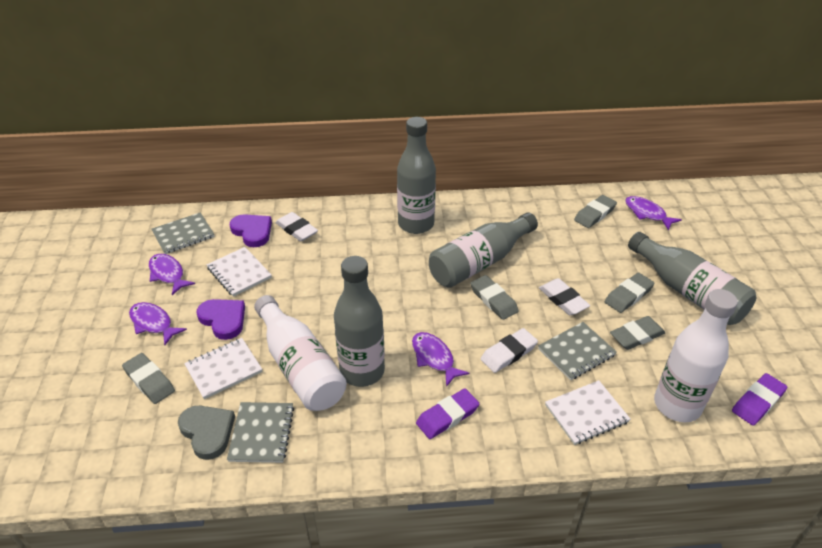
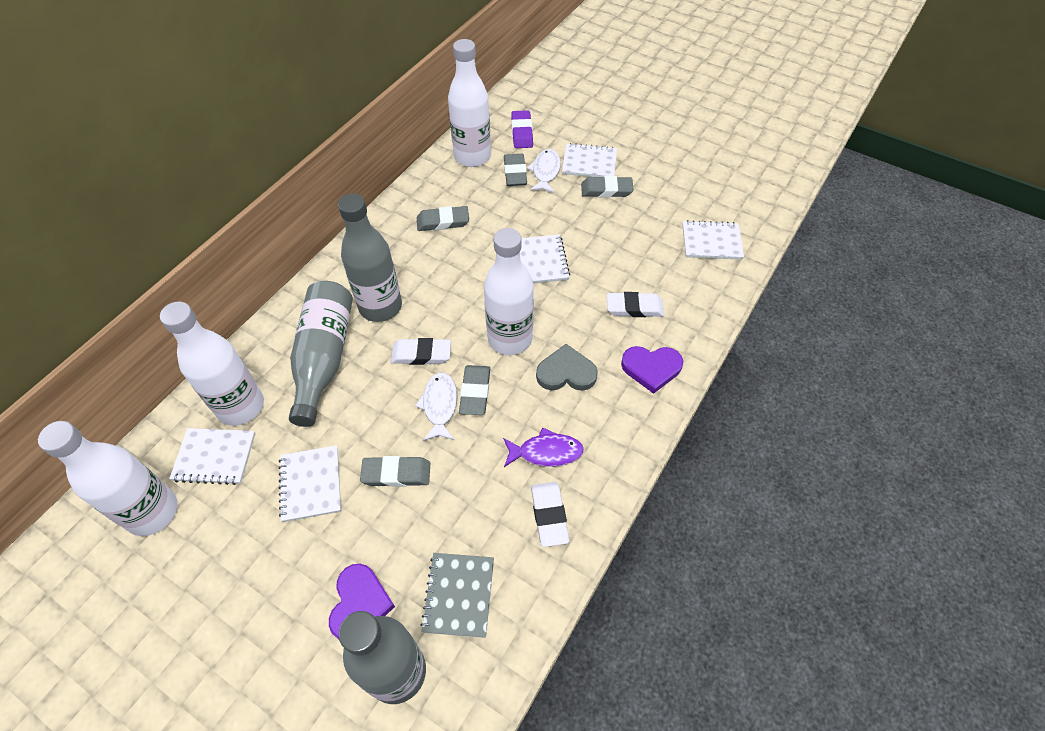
grey bottle: [334,256,385,387] [397,117,436,234] [429,212,538,288] [628,232,756,325] = 4 -> [289,281,353,427] [338,194,402,322] [339,611,426,704] = 3
grey notebook: [152,212,214,254] [227,402,294,463] [538,322,617,380] = 3 -> [420,553,494,638] = 1
purple eraser: [416,388,479,439] [732,373,787,425] = 2 -> [511,110,533,148] = 1
purple fish: [129,302,187,345] [149,254,195,295] [412,332,470,387] [625,196,682,231] = 4 -> [503,427,584,467] = 1
white bottle: [254,295,347,411] [654,289,738,422] = 2 -> [38,421,178,536] [160,302,264,426] [448,39,491,167] [484,228,534,355] = 4
white fish: none = 0 -> [415,372,457,441] [527,149,561,193] = 2
white notebook: [184,338,262,399] [207,247,272,297] [545,380,630,445] = 3 -> [169,428,255,485] [279,445,341,522] [520,234,570,284] [562,143,617,177] [682,220,744,260] = 5

